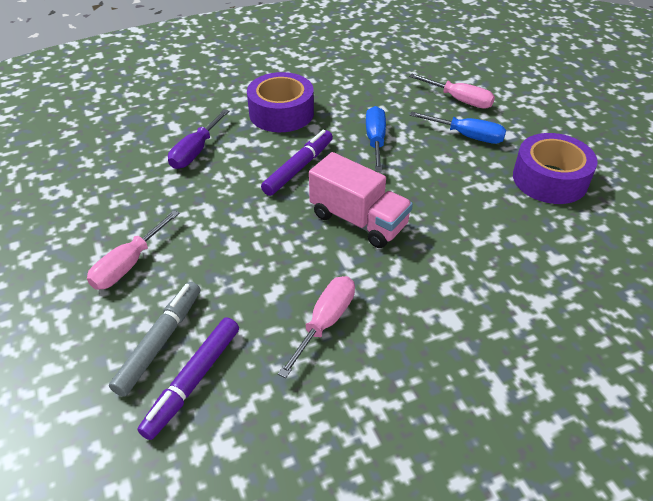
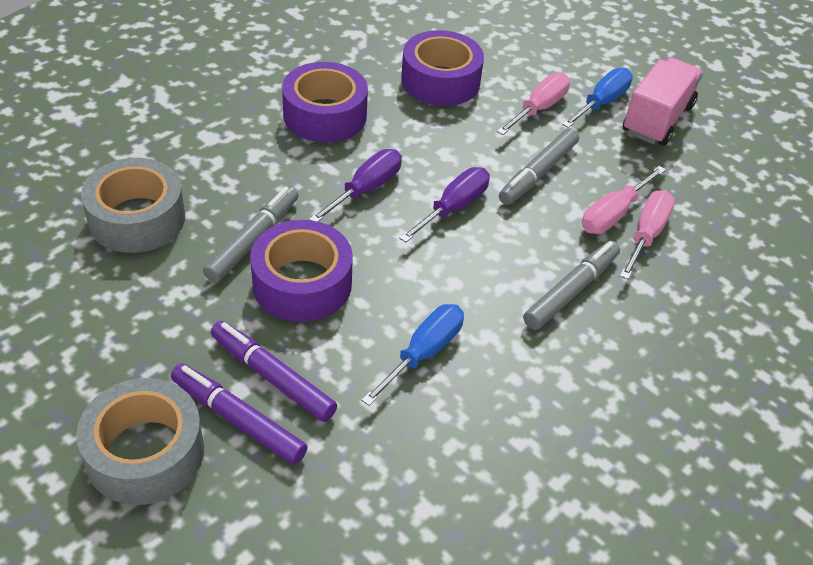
grey marker: [109,282,200,397] = 1 -> [203,186,299,283] [499,128,579,205] [523,241,620,330] = 3
grey tape: none = 0 -> [76,378,204,505] [81,158,185,253] = 2
purple screwdriver: [168,109,229,169] = 1 -> [309,149,402,222] [399,167,490,242] = 2
purple tape: [247,72,314,132] [513,133,598,204] = 2 -> [250,220,353,322] [282,62,368,142] [401,30,484,106] = 3

